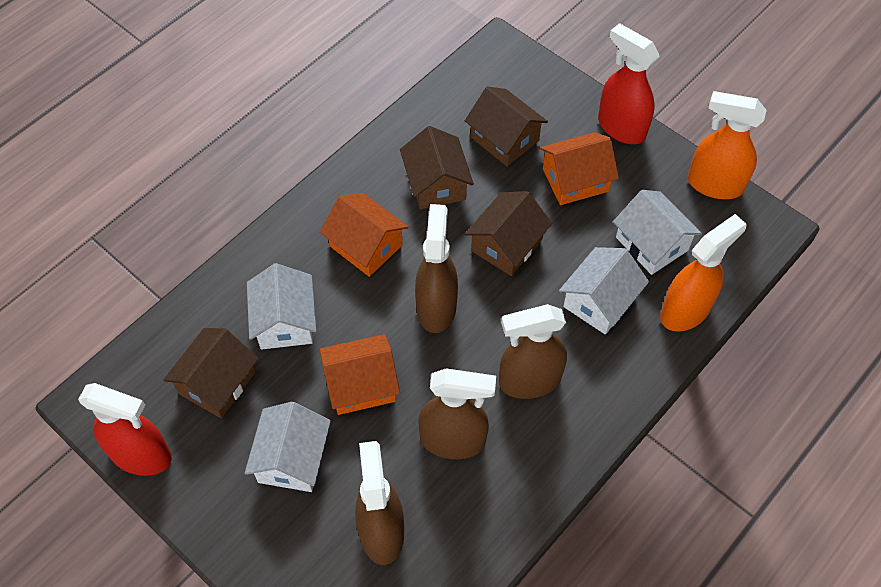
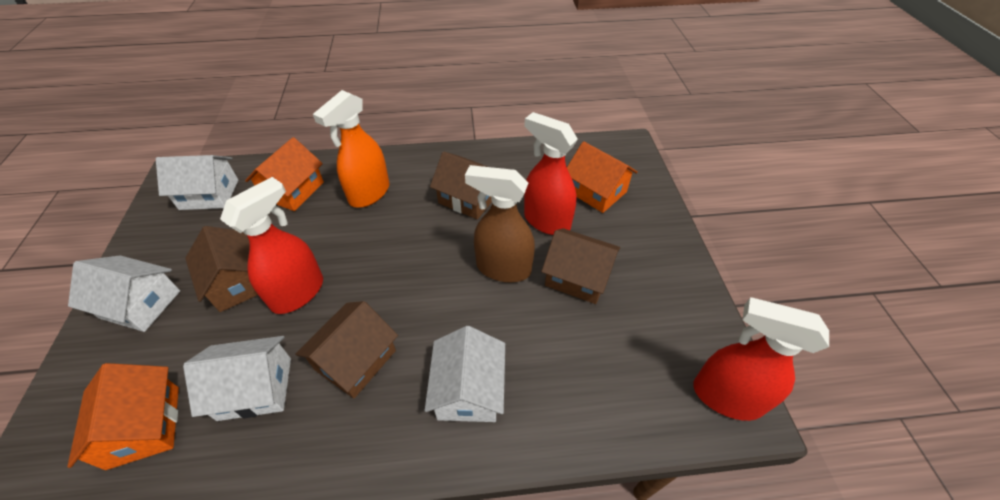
brown spray bottle: [355,441,404,565] [415,204,458,333] [418,368,496,459] [499,304,567,399] = 4 -> [465,165,535,282] = 1
orange spray bottle: [660,214,746,332] [688,91,767,199] = 2 -> [313,90,389,208] = 1
red spray bottle: [78,383,172,476] [598,23,660,144] = 2 -> [220,177,323,314] [524,112,578,235] [693,297,829,421] = 3

